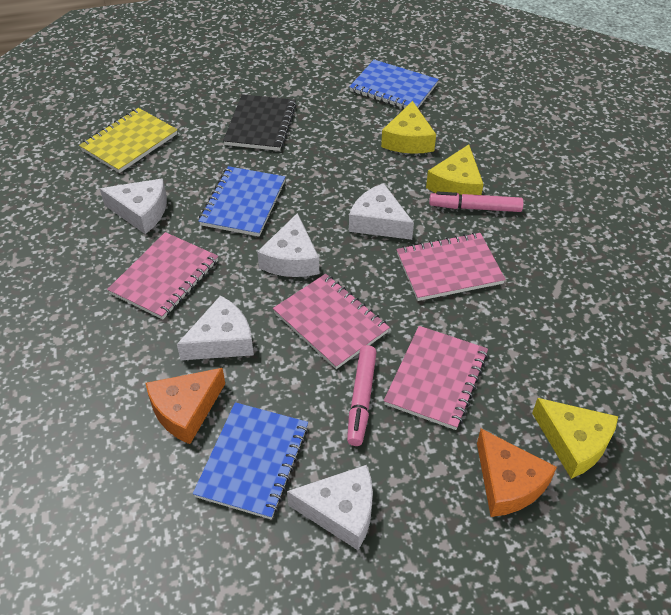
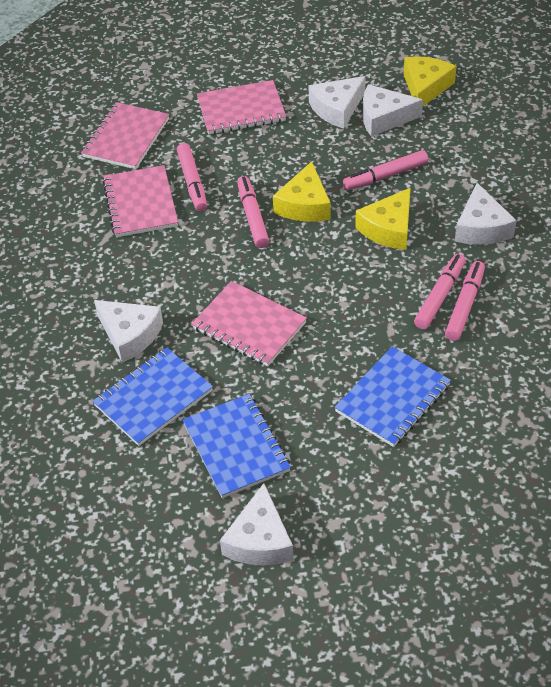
black notebook: [223,94,297,151] = 1 -> none = 0
orange cheese: [145,368,225,444] [477,429,557,517] = 2 -> none = 0
pink marker: [347,345,377,446] [429,192,524,212] = 2 -> [177,143,207,211] [237,176,269,248] [343,150,428,190] [414,253,466,329] [445,261,485,341] = 5
yellow notebook: [79,108,177,173] = 1 -> none = 0

